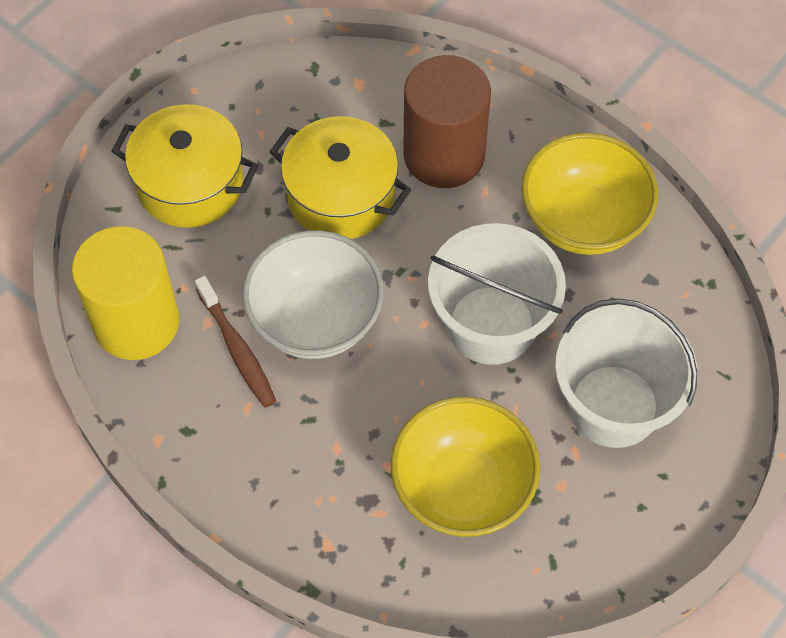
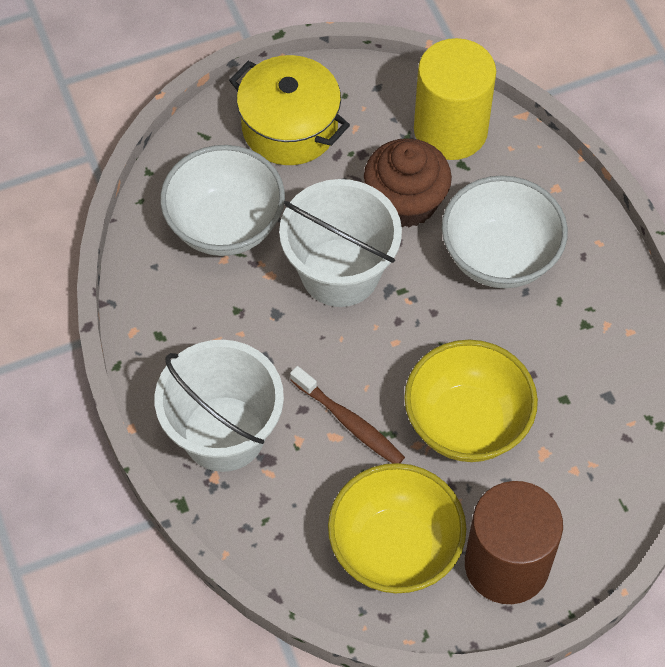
brown cupcake: none = 0 -> [364,138,452,228] = 1
white bowl: [242,230,384,359] = 1 -> [160,145,285,256] [442,175,568,288] = 2
yellow pot: [111,104,258,228] [269,116,411,239] = 2 -> [229,55,350,165] = 1

